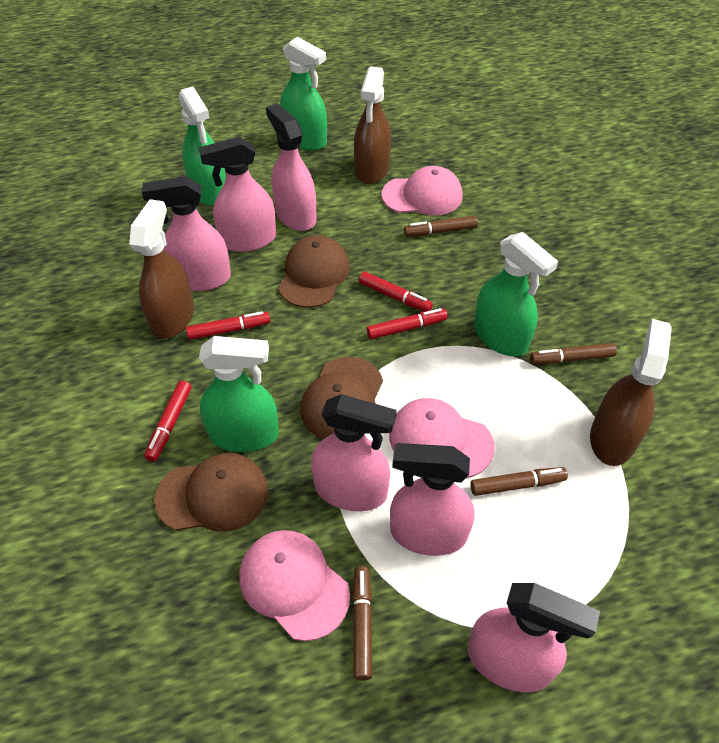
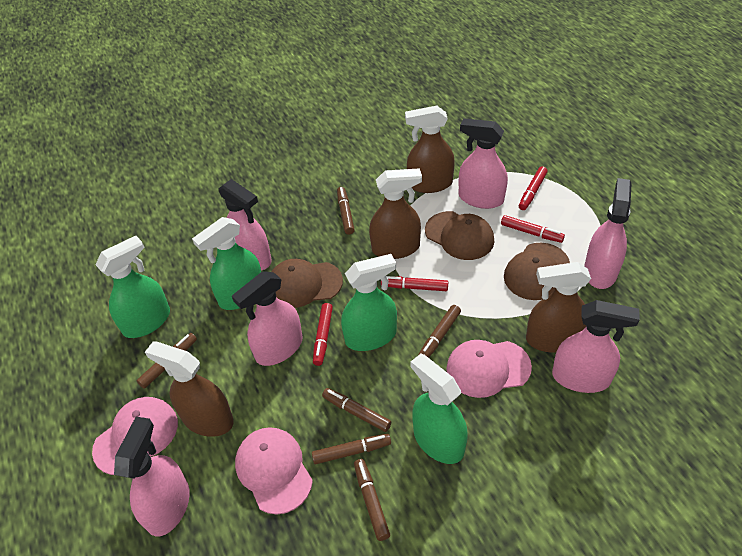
brown marker: [352,566,372,681] [404,216,478,236] [470,467,568,496] [530,343,617,364] = 4 -> [137,333,197,389] [312,434,391,464] [322,388,391,432] [337,187,355,234] [354,459,390,541] [418,305,461,358] = 6
brown spray bottle: [129,199,194,339] [354,66,391,184] [590,319,672,466] = 3 -> [145,341,234,437] [369,168,422,259] [405,106,455,193] [526,262,591,353] = 4

